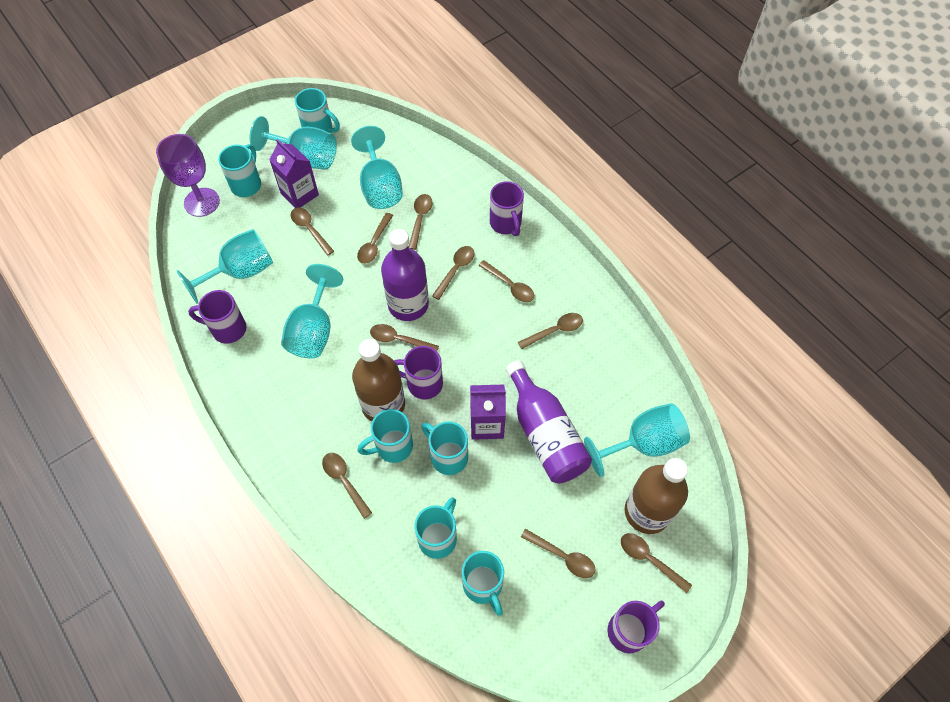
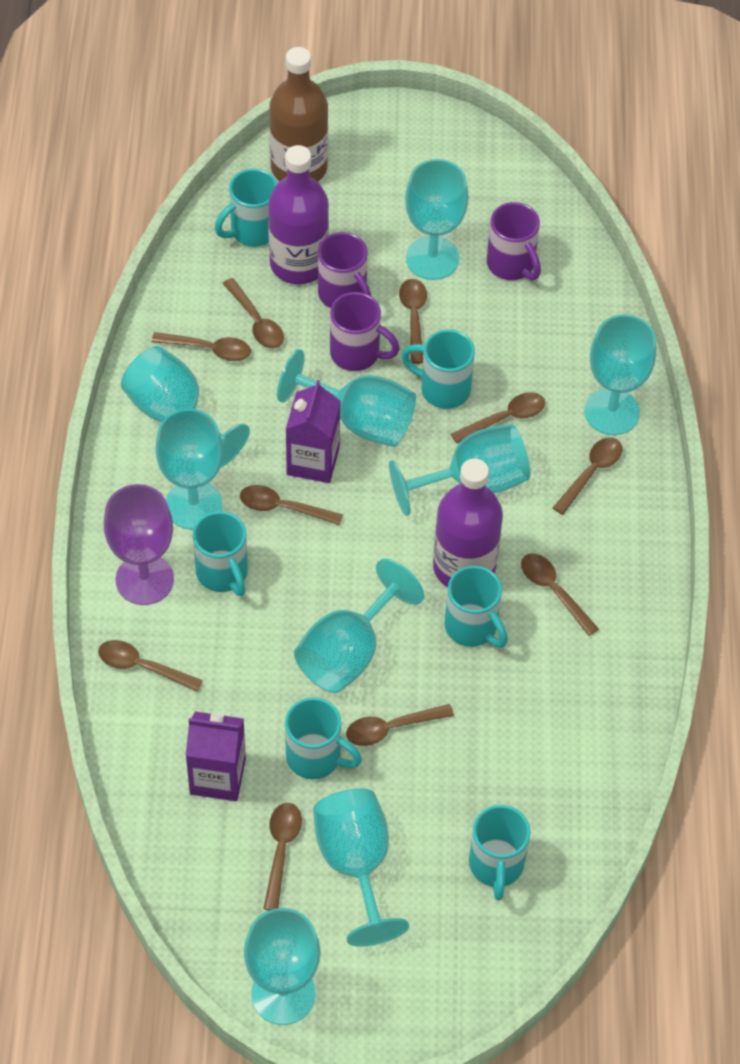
brown bottle: [352,339,405,422] [625,458,688,534] = 2 -> [269,47,328,182] = 1
purple mug: [188,290,246,344] [394,346,443,399] [490,181,524,236] [607,600,665,653] = 4 -> [318,232,371,308] [330,292,400,371] [487,202,541,281] = 3
turquoise goblet: [177,229,273,304] [249,116,337,170] [281,264,343,358] [351,126,403,209] [584,403,690,477] = 5 -> [121,346,250,468] [155,409,223,530] [244,908,320,1025] [277,349,416,447] [294,559,424,693] [313,788,409,947] [389,424,530,516] [405,159,468,280] [584,315,656,435] = 9

